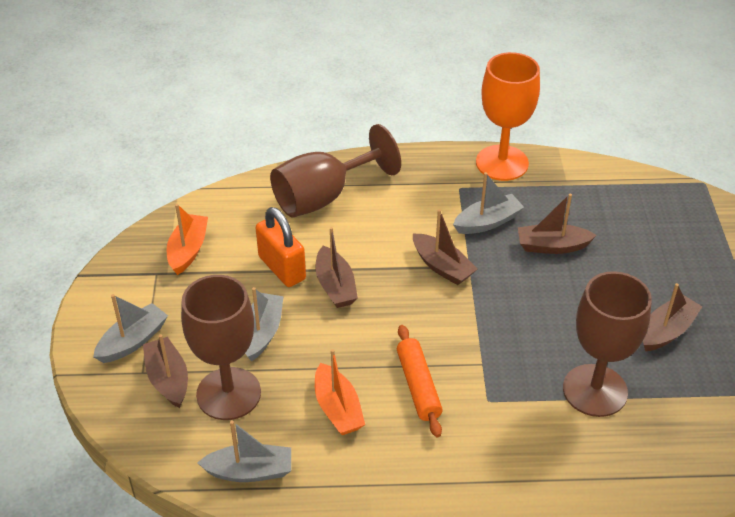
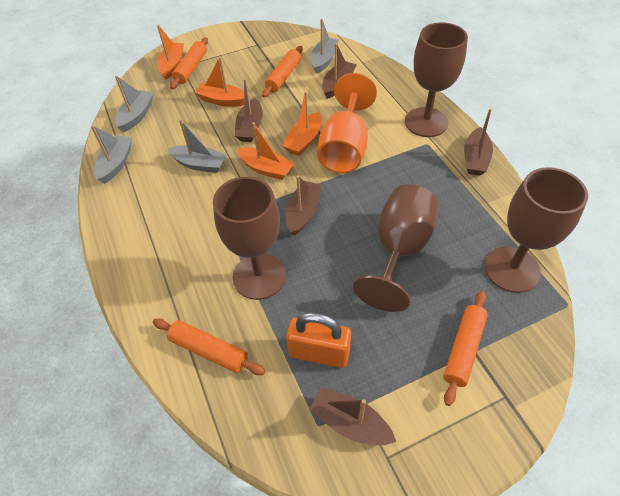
brown goblet: [181,275,261,420] [270,124,401,217] [563,271,652,417] = 3 -> [213,177,286,300] [353,184,438,312] [405,22,468,137] [485,167,588,293] = 4
orange boat: [167,204,208,275] [315,349,365,435] = 2 -> [157,25,184,80] [194,57,244,107] [236,122,294,180] [283,91,322,156] = 4
orange rolling pin: [397,325,442,437] = 1 -> [153,318,265,375] [170,37,208,89] [262,46,303,98] [443,291,488,406] = 4

